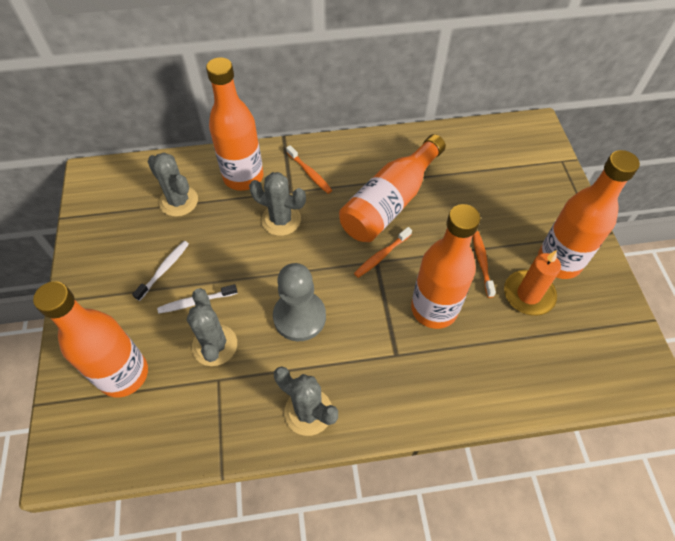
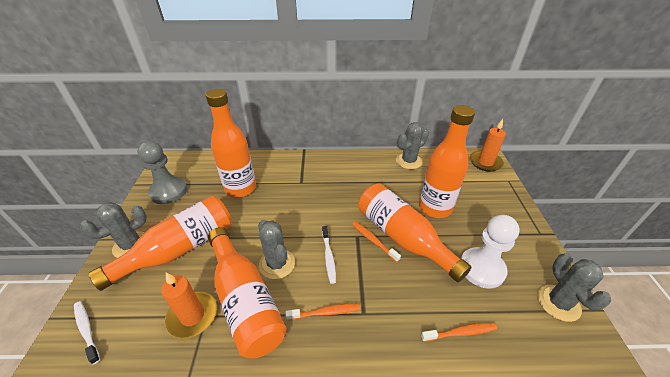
orange candle: [504,250,561,316] = 1 -> [161,272,217,339] [470,119,506,172] = 2
white pawn: none = 0 -> [461,215,520,289] = 1

